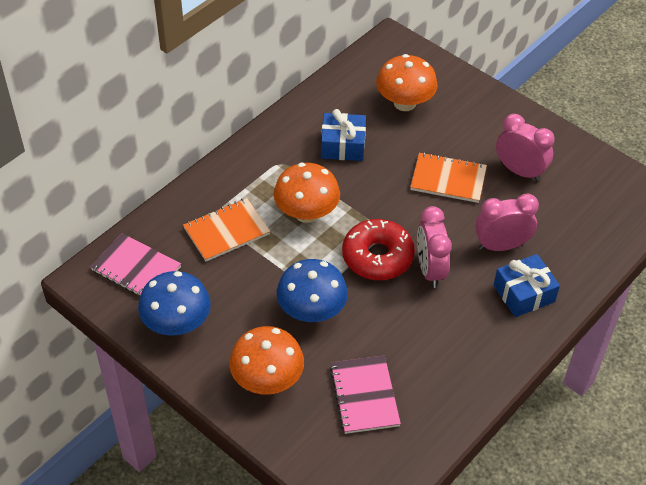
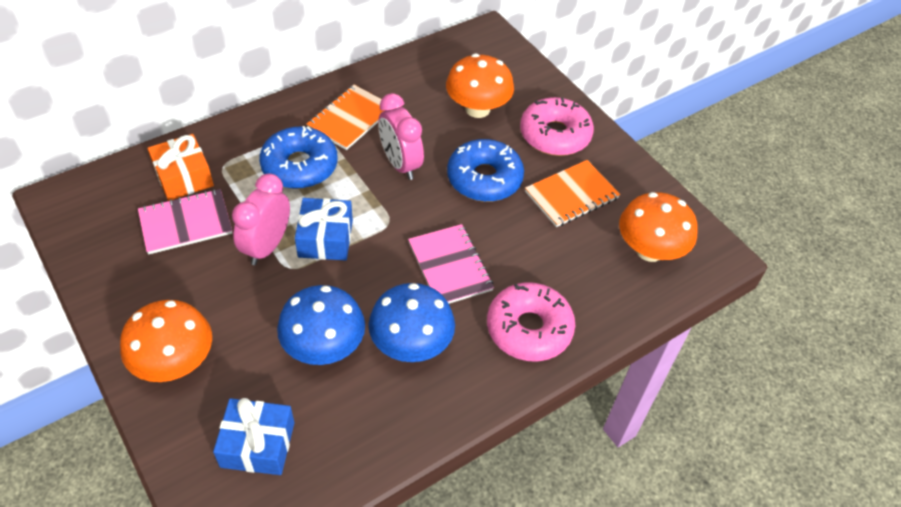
blue donut: none = 0 -> [259,126,338,189] [447,139,524,202] = 2
orange gift: none = 0 -> [147,134,214,201] = 1
pink clock: [417,206,452,288] [475,194,539,251] [496,114,555,181] = 3 -> [232,173,290,265] [378,93,424,180] = 2
pink donut: none = 0 -> [487,282,575,362] [520,97,594,156] = 2
red donut: [342,219,415,280] = 1 -> none = 0

